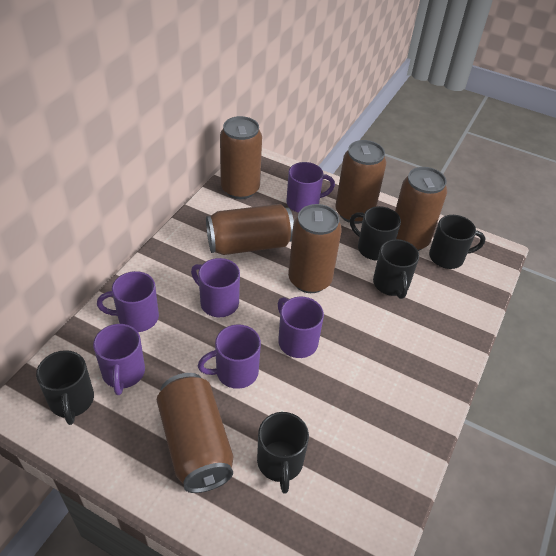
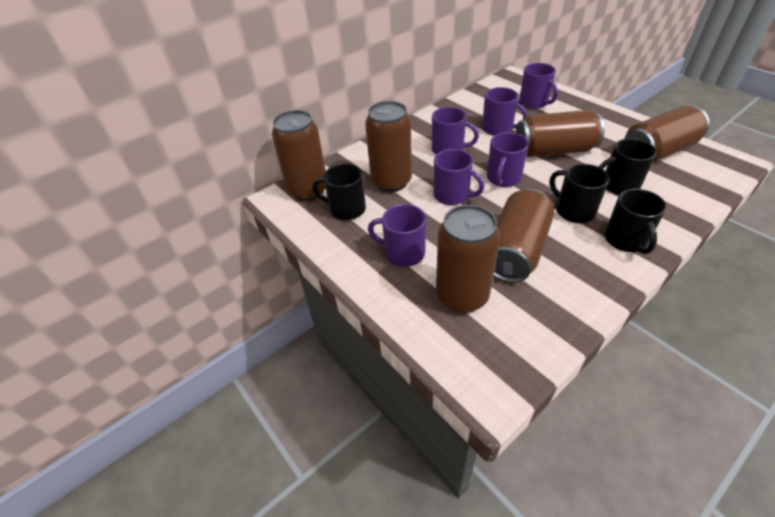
black mug: [36,350,94,425] [257,412,309,494] [350,206,401,261] [373,239,419,299] [429,215,485,269] = 5 -> [313,163,366,220] [550,164,610,223] [598,139,657,195] [604,189,667,254] = 4

